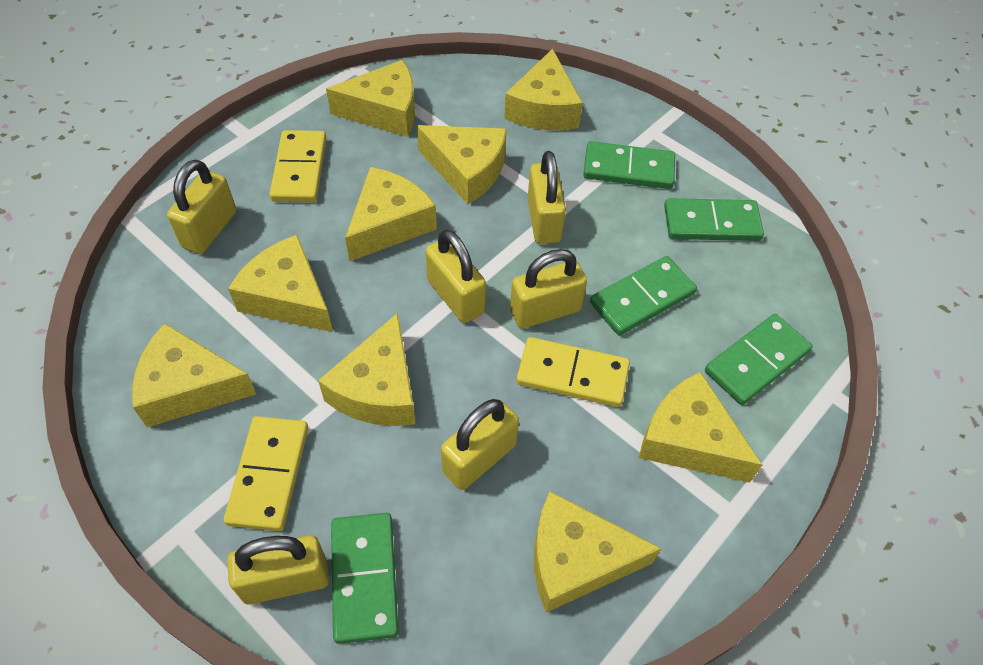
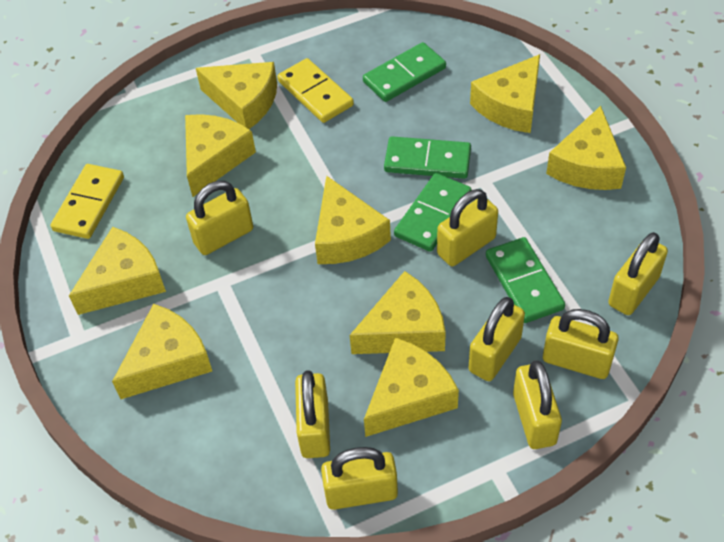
green domino: [331,513,398,644] [583,141,675,189] [590,256,697,336] [664,198,764,241] [705,314,813,405] = 5 -> [363,42,446,102] [384,136,471,179] [394,173,472,252] [486,237,565,323] = 4
yellow domino: [224,416,309,531] [270,130,327,202] [516,337,630,407] = 3 -> [50,164,124,239] [277,58,354,123] = 2
yellow padlock: [167,160,236,254] [227,535,329,604] [425,230,486,323] [441,399,519,490] [510,249,587,329] [528,151,566,244] = 6 -> [186,181,253,255] [295,370,330,458] [321,447,398,510] [437,189,498,266] [469,297,525,381] [513,360,562,449] [543,309,619,379] [608,232,668,315] = 8

